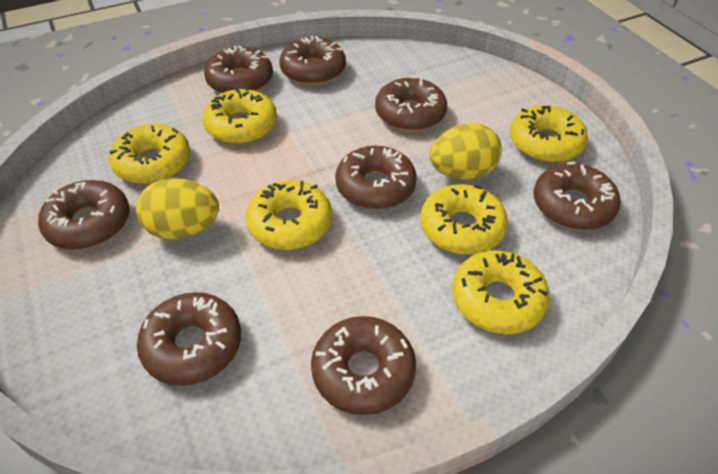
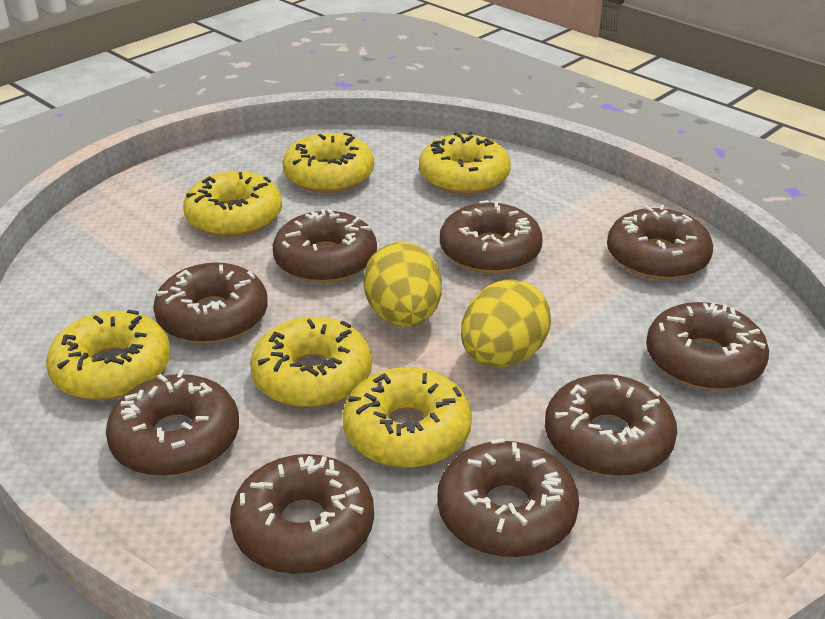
brown donut: [38,180,130,250] [137,292,241,386] [204,46,273,93] [279,36,346,85] [311,316,416,415] [335,146,417,209] [375,76,447,131] [533,162,621,230] = 8 -> [106,369,239,476] [153,263,268,344] [230,454,374,574] [273,209,377,283] [437,438,579,557] [440,200,543,274] [545,374,677,476] [607,205,713,280] [646,302,769,391] = 9

